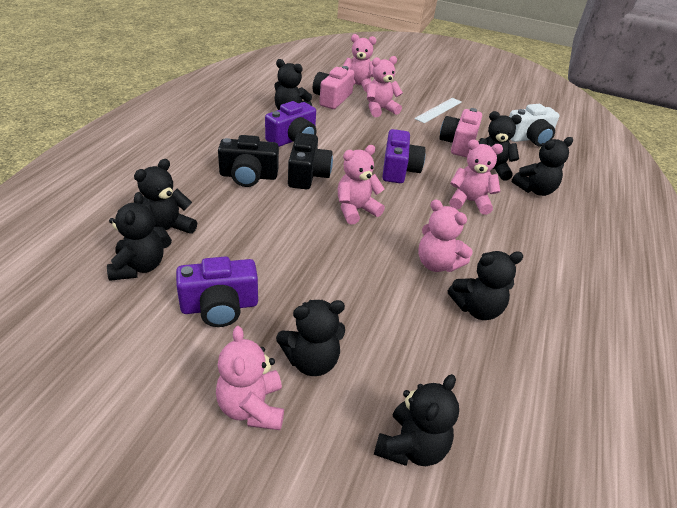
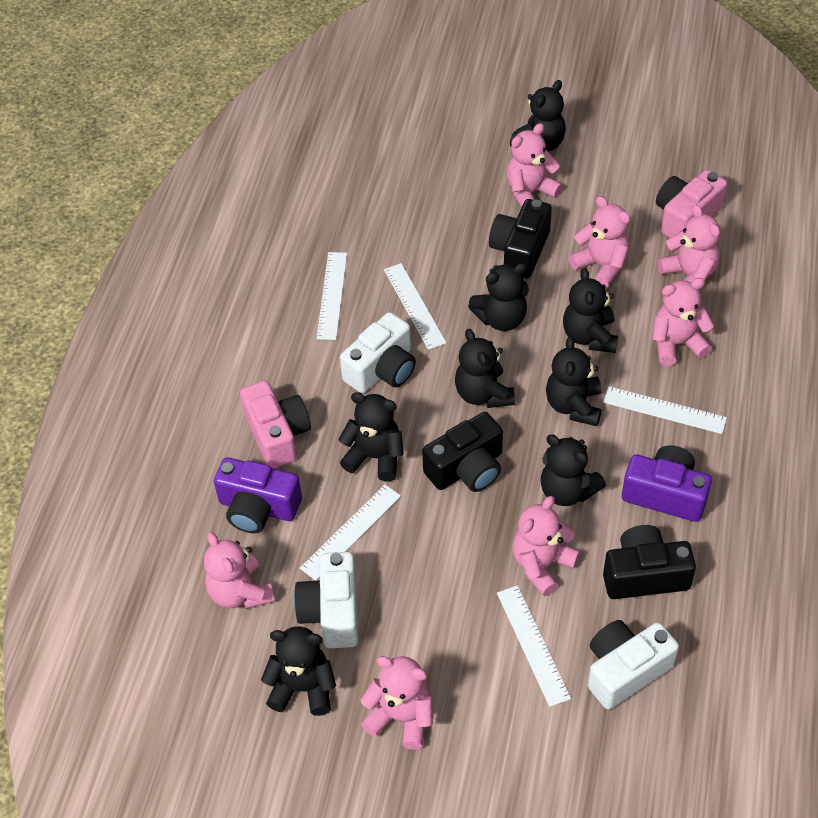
black camera: [218,135,279,187] [288,133,333,189] = 2 -> [422,412,503,492] [489,199,552,279] [603,525,696,599] = 3
pink teddy bear: [216,326,284,430] [338,145,385,225] [343,34,376,92] [367,56,403,117] [418,199,473,272] [450,140,503,215] = 6 -> [204,532,275,609] [360,656,433,750] [506,123,563,208] [512,496,580,596] [568,196,630,289] [652,278,715,366] [658,205,721,282] = 7
purple camera: [176,256,258,327] [265,101,316,147] [382,129,425,183] = 3 -> [214,457,302,533] [622,445,712,522] = 2
white camera: [509,104,559,146] = 1 -> [294,552,358,649] [340,312,416,393] [588,620,679,710] = 3
white ruler: [414,98,462,123] = 1 -> [300,485,401,581] [317,252,347,340] [384,263,446,350] [497,585,571,707] [603,386,727,434] = 5

